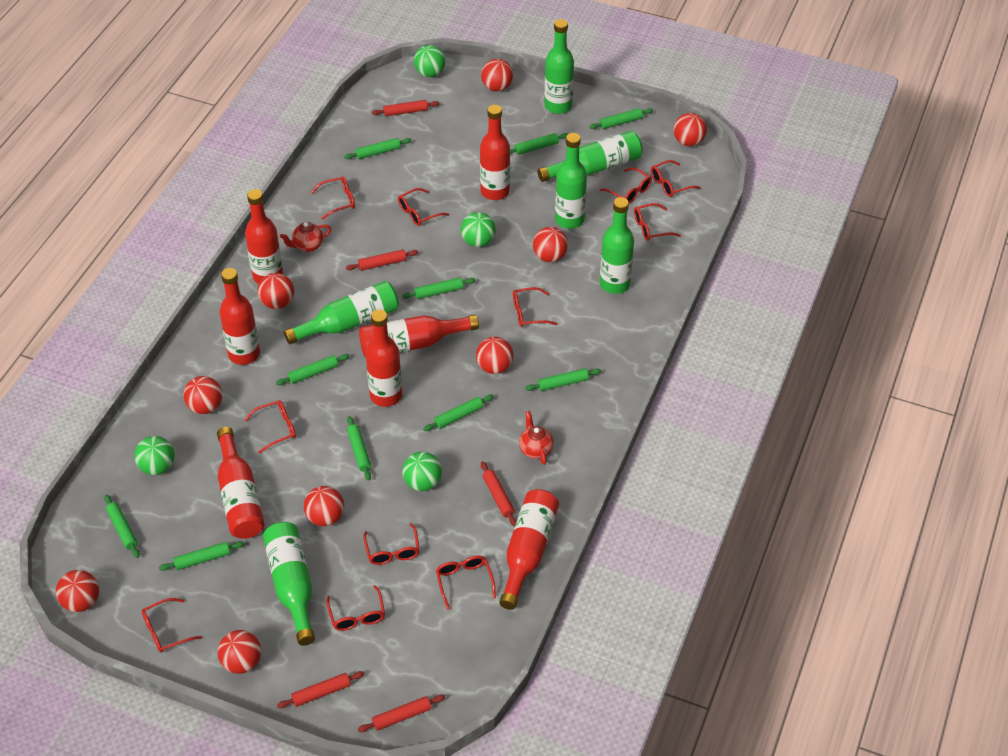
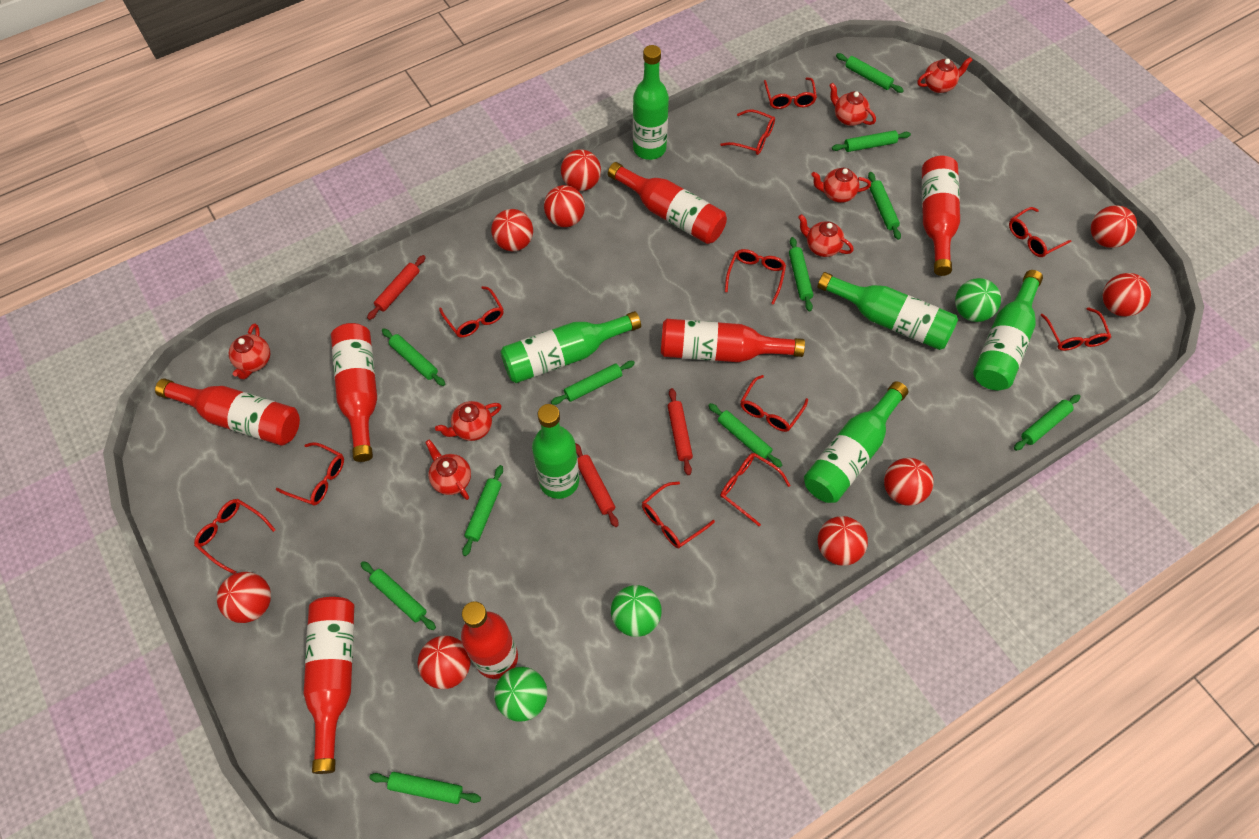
green ball: [134,436,175,475] [402,451,442,491] [414,45,446,77] [461,212,496,247] = 4 -> [494,667,547,722] [611,585,662,637] [955,278,1001,322] = 3
green rolling pin: [104,495,140,558] [159,541,244,571] [276,354,350,385] [344,138,411,159] [347,416,371,481] [402,277,476,299] [423,394,494,431] [510,133,569,155] [525,368,601,391] [590,108,653,129] = 10 -> [361,561,436,630] [369,772,481,804] [382,328,445,386] [462,465,503,556] [551,361,635,405] [708,403,782,467] [789,237,813,312] [832,130,911,152] [836,53,904,93] [868,172,901,240] [1014,394,1080,451] = 11
red rolling pin: [277,671,365,708] [346,249,418,271] [358,695,445,732] [372,100,440,116] [481,461,516,526] = 5 -> [367,255,426,320] [575,443,618,527] [668,388,693,475] = 3
red teapot: [280,222,331,252] [519,411,554,465] = 2 -> [229,323,270,379] [425,440,471,500] [435,401,501,441] [798,214,854,257] [811,168,871,203] [829,83,876,126] [917,57,973,93] = 7

